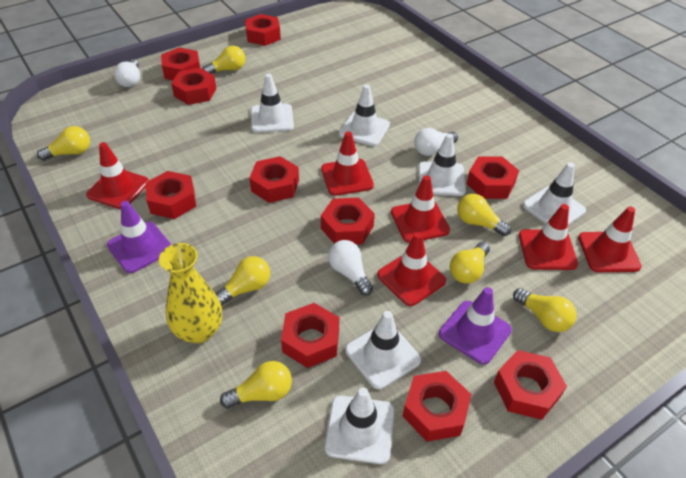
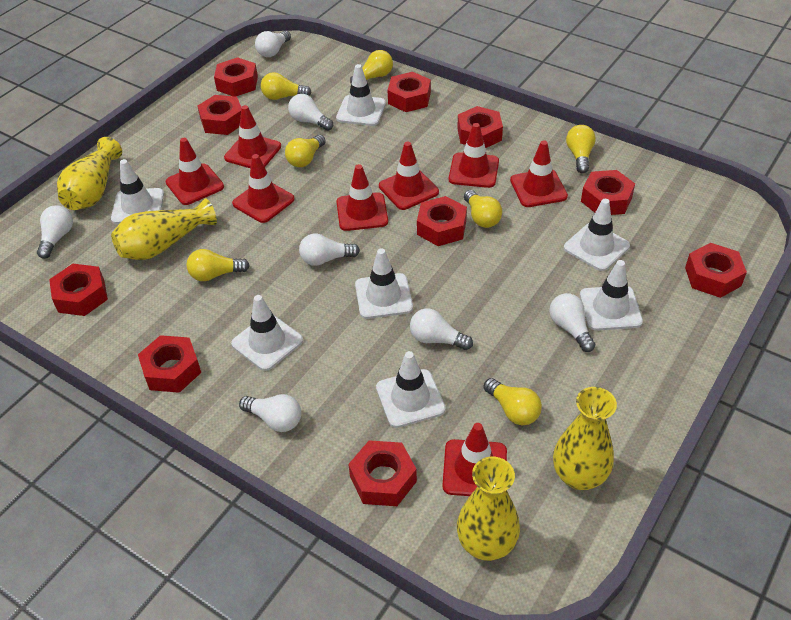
purple traffic cone: [107,201,172,273] [439,287,512,365] = 2 -> none = 0
red traffic cone: [86,142,149,209] [321,131,374,196] [377,232,446,306] [391,175,450,243] [519,204,578,270] [578,207,642,272] = 6 -> [165,138,224,205] [224,105,281,168] [232,154,295,223] [336,164,388,231] [379,142,439,210] [443,423,507,496] [449,123,499,188] [510,140,568,207] = 8
white light bulb: [114,59,140,87] [328,240,373,296] [414,128,458,156] = 3 -> [37,205,73,259] [239,394,301,432] [255,31,291,57] [288,94,333,131] [299,234,360,266] [410,308,473,350] [549,293,595,352] = 7
white traffic cone: [251,74,294,133] [325,388,394,464] [339,84,390,146] [345,311,421,390] [418,133,466,196] [523,162,586,225] = 6 -> [111,159,164,224] [231,295,303,371] [336,64,386,126] [355,248,413,319] [376,351,446,428] [564,199,630,271] [580,260,643,331] = 7
yellow vase: [159,243,222,343] = 1 -> [57,137,122,210] [111,198,217,260] [457,457,520,561] [553,387,617,490] = 4

